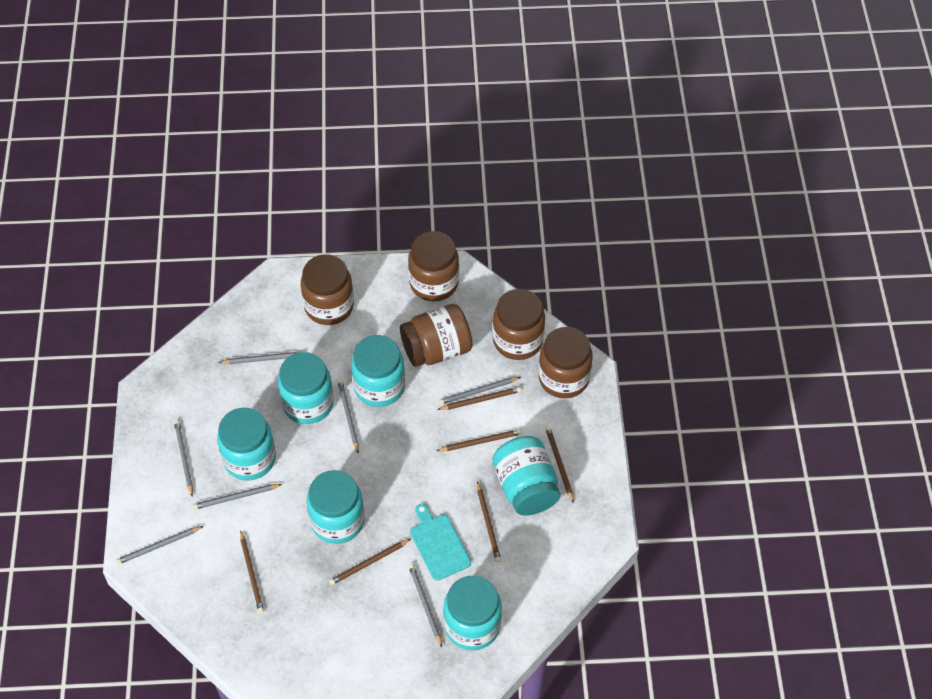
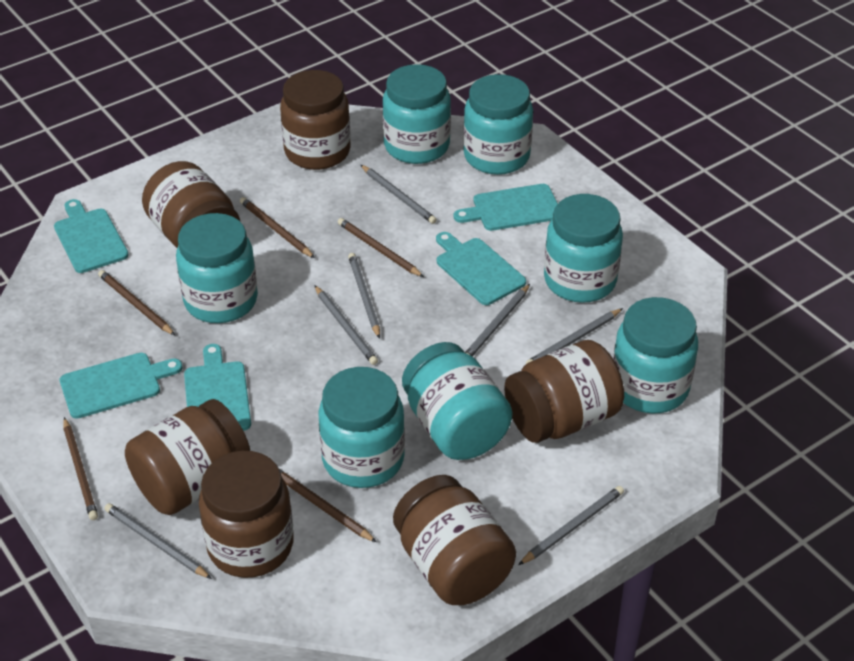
brown jar: [301,254,354,325] [400,304,472,367] [408,231,459,302] [493,289,545,360] [538,327,593,399] = 5 -> [125,399,250,515] [142,161,240,248] [199,451,294,578] [280,70,350,170] [393,475,516,605] [504,340,624,443] = 6
brown pencil: [240,530,264,613] [329,539,411,585] [436,429,522,451] [437,387,521,410] [477,481,501,562] [545,426,574,504] = 6 -> [63,417,98,520] [98,270,175,335] [240,197,315,258] [279,469,376,542] [338,218,424,277] = 5
turquoise cutting board: [410,504,471,581] = 1 -> [54,199,129,273] [60,353,182,419] [184,344,251,431] [436,232,526,305] [454,184,558,231] = 5
turquoise jar: [217,408,276,480] [278,352,334,424] [307,470,365,544] [351,335,405,407] [443,576,502,650] [492,436,560,516] = 6 -> [176,213,258,323] [318,367,405,488] [383,64,451,164] [402,342,512,460] [463,74,533,175] [544,194,623,303] [613,297,698,414] = 7

